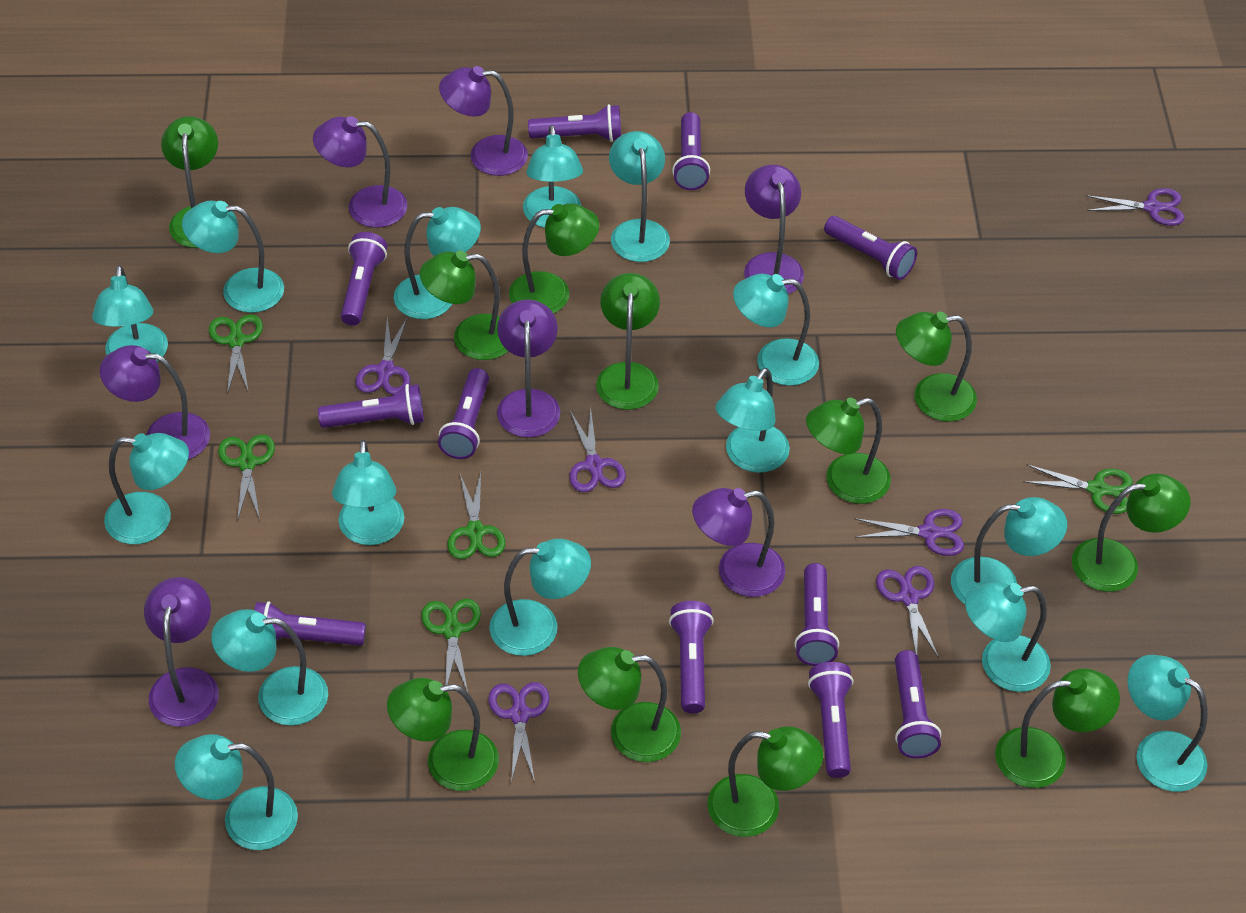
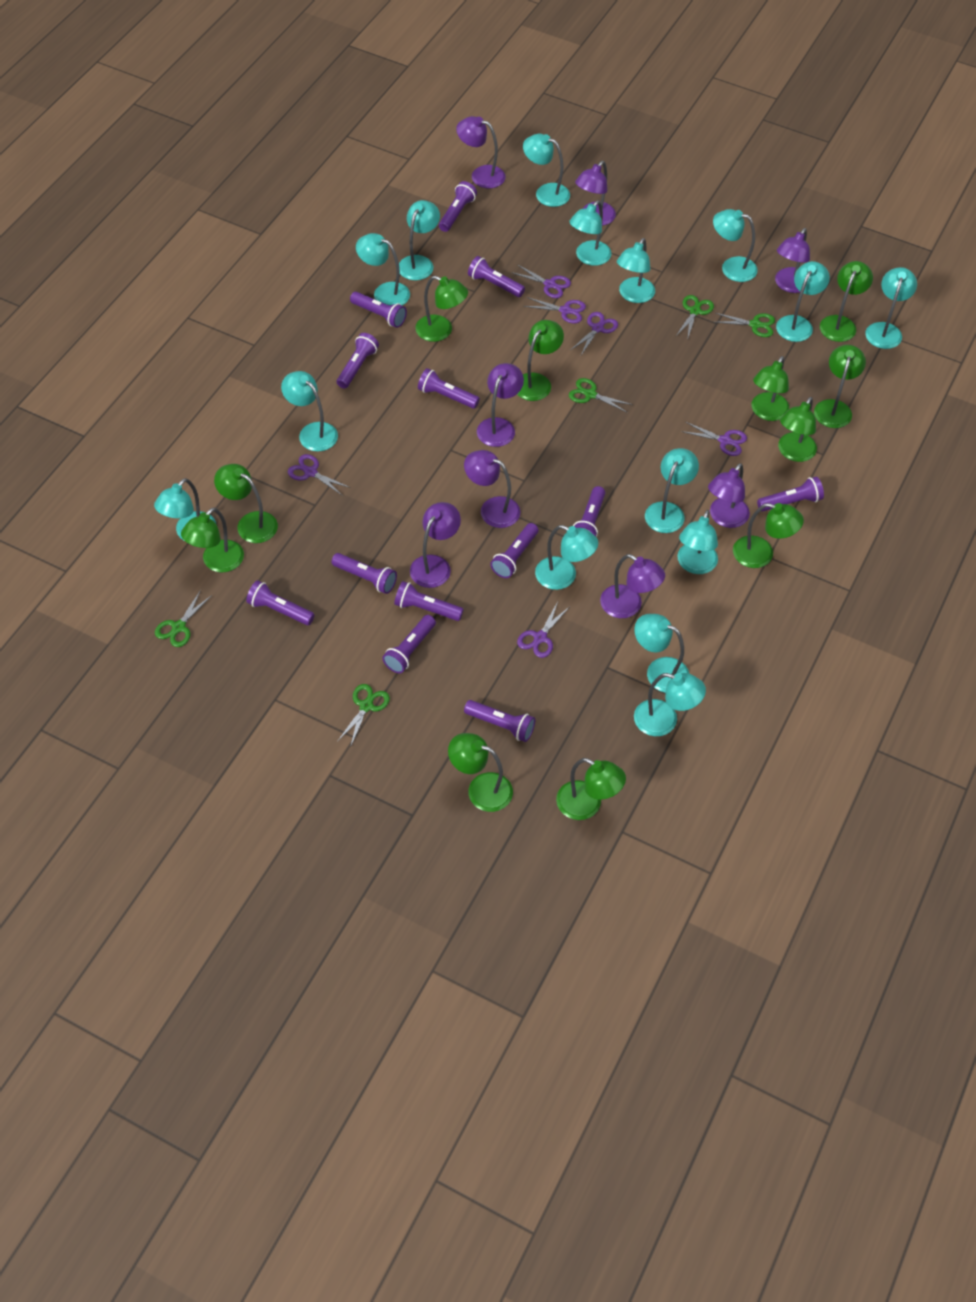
purple flashlight: [254,601,366,646] [318,384,424,428] [341,232,387,326] [438,368,489,459] [528,104,621,142] [669,601,714,714] [672,112,710,190] [794,563,839,666] [808,662,853,778] [824,216,917,280] [895,650,941,758] = 11 -> [246,580,315,625] [332,553,397,594] [337,333,379,389] [350,291,407,328] [383,615,436,673] [394,581,464,621] [418,368,480,409] [439,181,477,232] [464,700,535,742] [468,256,525,297] [490,523,538,578] [573,486,605,537] [757,477,824,512] = 13
purple lamp: [100,345,210,460] [144,577,219,727] [313,116,407,228] [439,66,528,176] [497,299,560,438] [692,488,785,597] [744,165,804,294] = 7 -> [410,502,461,588] [456,116,506,188] [464,450,521,528] [477,363,524,447] [575,161,616,226] [600,554,665,618] [708,463,750,528] [775,228,810,293] = 8

